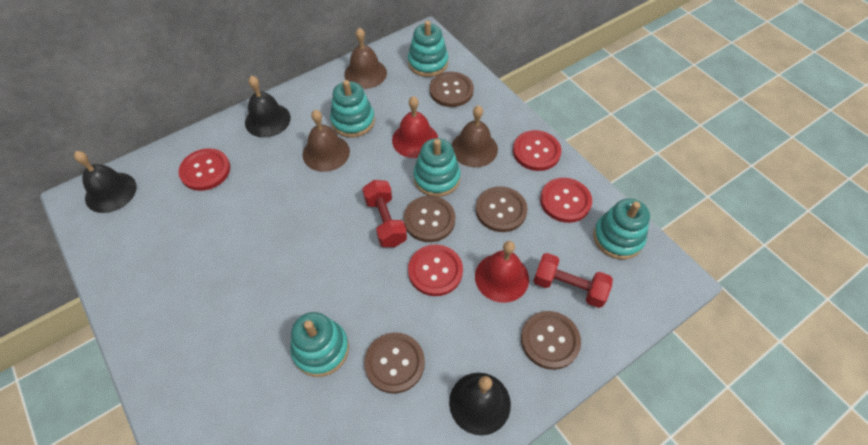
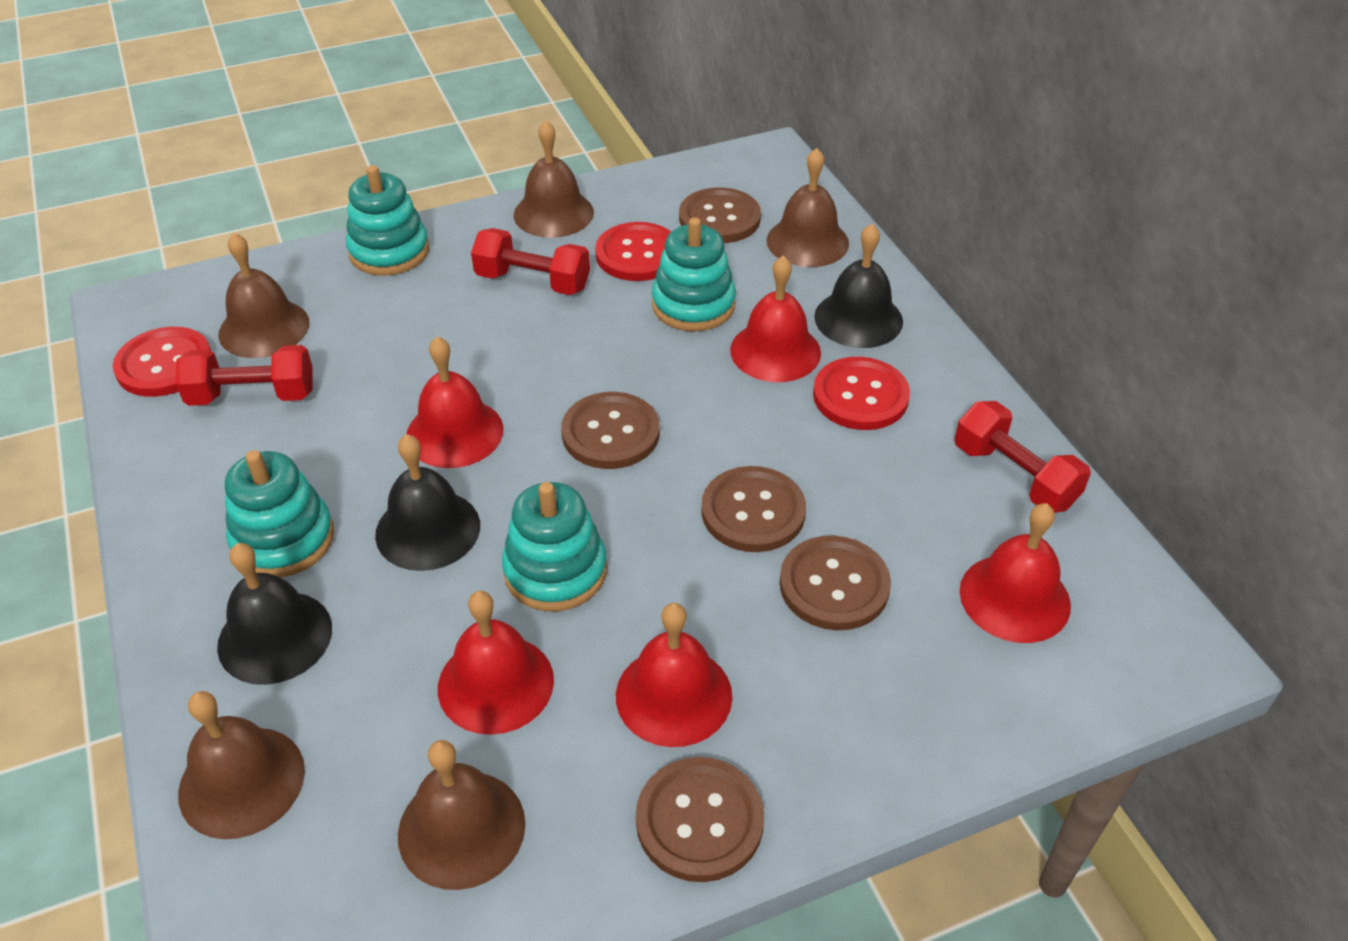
brown bell: [303,110,350,172] [344,28,387,89] [452,105,498,167] = 3 -> [178,691,305,839] [218,233,309,358] [398,740,526,890] [514,120,594,238] [767,148,849,267] = 5
red bell: [392,96,438,158] [475,241,529,303] = 2 -> [407,337,504,468] [438,591,554,735] [616,603,732,747] [730,256,821,382] [960,503,1071,643] = 5
red button: [179,148,230,191] [408,244,463,296] [513,130,561,171] [540,178,592,223] = 4 -> [113,327,211,397] [595,222,671,281] [813,357,910,430] = 3
red dumbbell: [363,180,407,247] [533,253,613,308] = 2 -> [176,345,313,406] [471,228,590,295] [955,401,1091,513] = 3
turquoise stacking toy: [290,312,349,377] [330,80,375,137] [408,21,448,77] [413,138,461,197] [593,198,650,259] = 5 -> [225,450,334,578] [346,165,429,276] [502,482,607,611] [652,217,736,331] = 4

